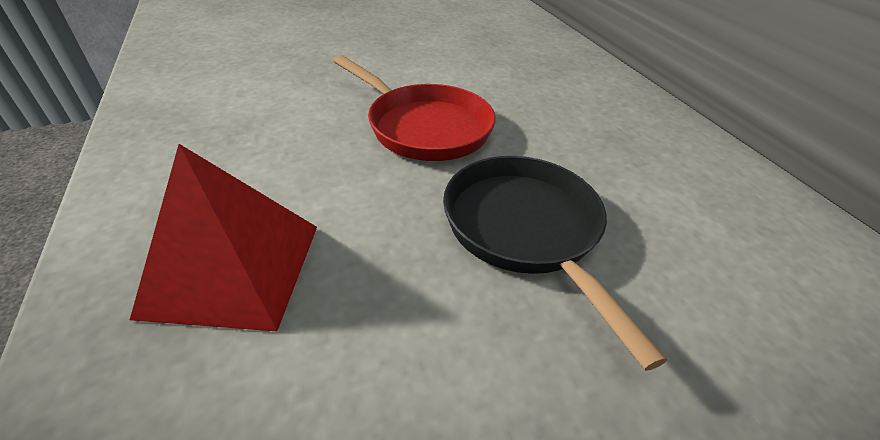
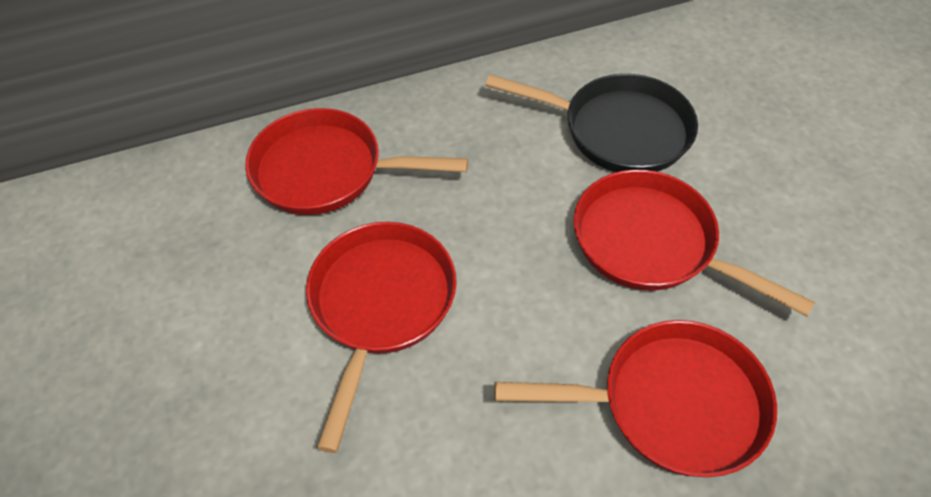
red pan: [334,55,496,161] = 1 -> [245,108,468,215] [306,222,457,453] [494,320,777,477] [574,169,815,316] = 4
red pyramid: [130,144,317,331] = 1 -> none = 0

